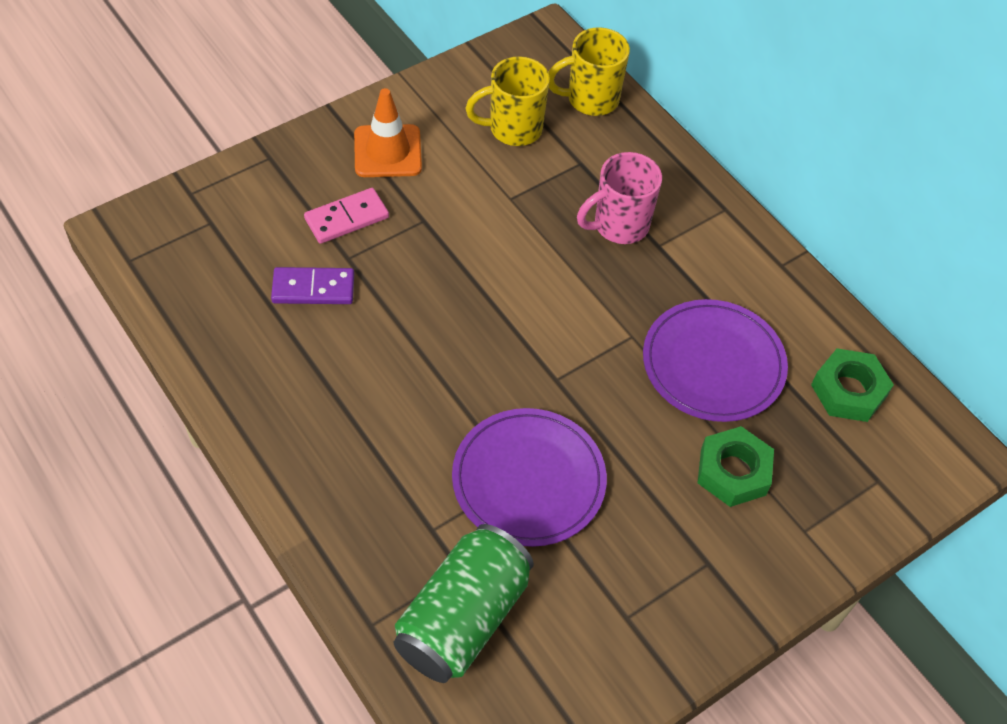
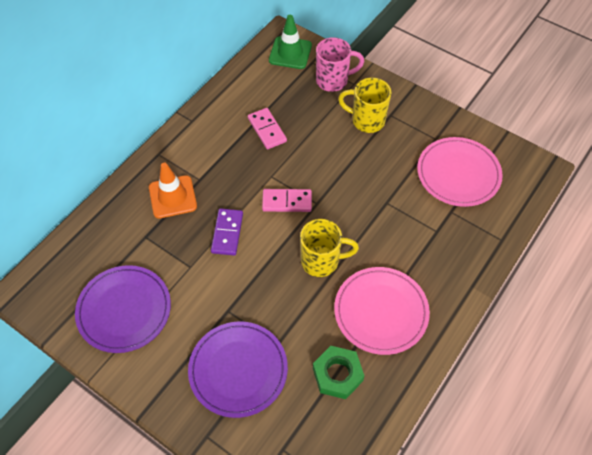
green can: [394,524,534,683] = 1 -> none = 0
green nut: [697,426,774,507] [811,348,894,422] = 2 -> [313,346,364,399] = 1
green traffic cone: none = 0 -> [269,15,312,69] = 1
pink domino: [304,188,389,244] = 1 -> [248,108,287,149] [262,189,312,212] = 2
pink plate: none = 0 -> [334,267,430,355] [417,137,503,207] = 2

